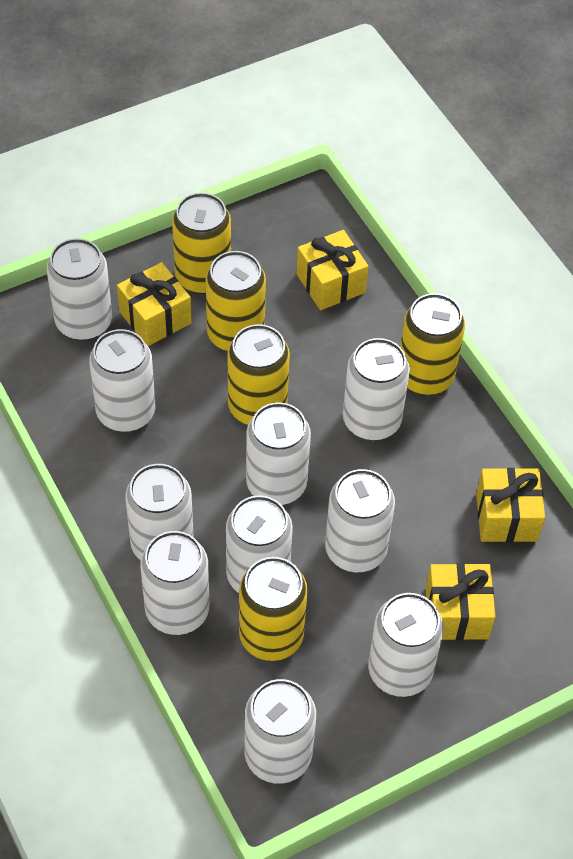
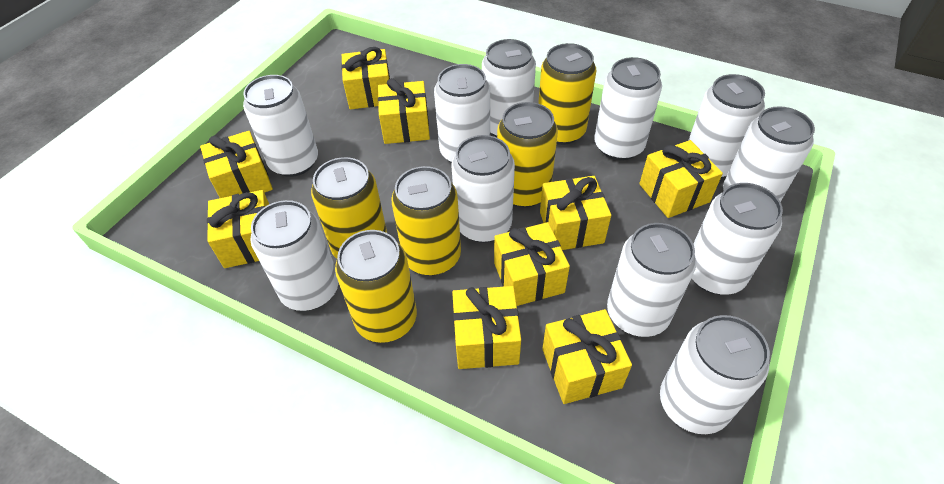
white can: [47,238,112,340] [89,329,155,432] [125,464,193,560] [140,531,209,635] [226,495,293,593] [244,679,316,784] [246,402,311,505] [325,469,395,572] [343,338,410,440] [368,593,444,697] = 10 -> [243,75,318,177] [250,200,339,311] [434,64,490,163] [451,135,515,243] [482,39,536,137] [594,57,662,160] [607,223,696,337] [660,315,770,434] [688,74,765,178] [692,183,783,295] [723,106,815,202] = 11
yellow gift: [117,262,192,346] [296,230,369,310] [426,563,496,640] [476,468,545,542] = 4 -> [200,131,273,198] [207,190,269,268] [341,47,390,109] [378,78,430,144] [452,286,521,369] [494,222,570,306] [540,176,611,250] [542,309,632,404] [639,140,723,218] = 9

